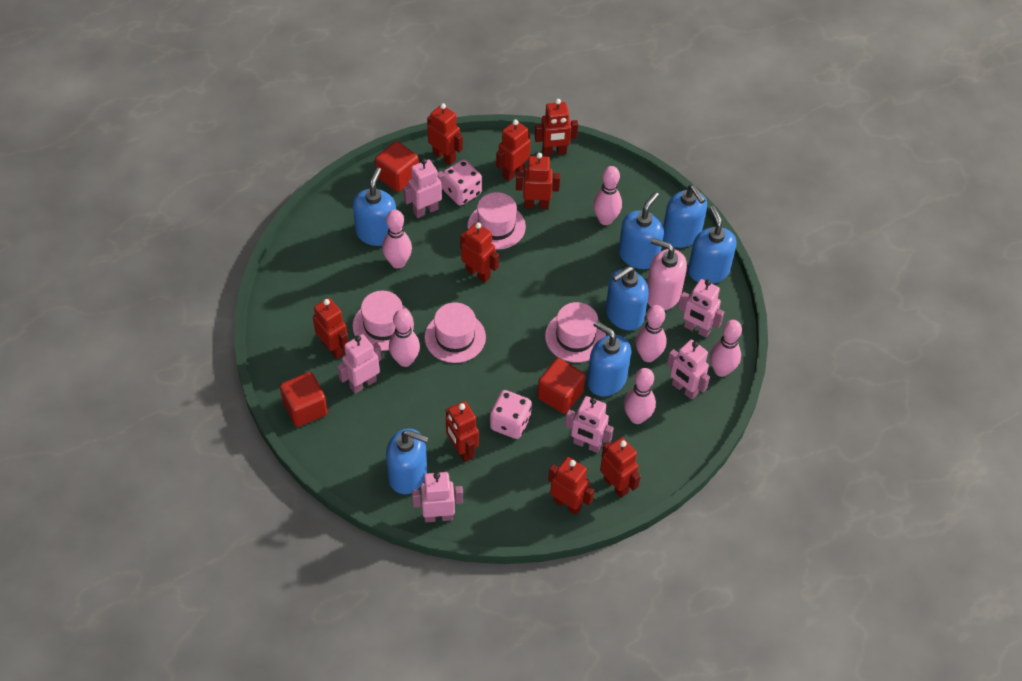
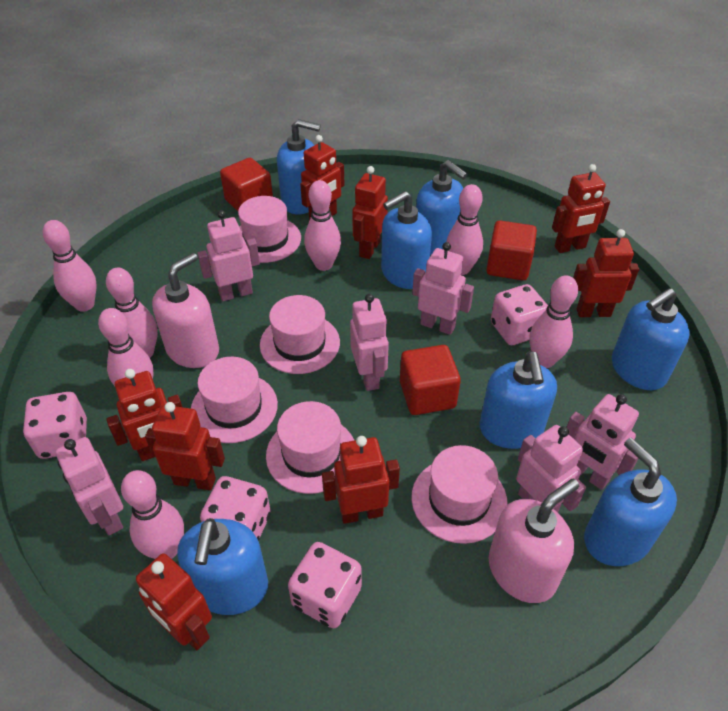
pink bowling pin: [382,210,412,269] [389,309,420,367] [593,166,622,225] [624,368,656,424] [636,305,667,362] [710,320,742,377] = 6 -> [43,220,97,312] [98,308,154,386] [106,268,158,358] [121,470,184,559] [304,180,341,271] [446,184,483,275] [529,276,578,368] = 7
pink dice: [443,160,482,206] [490,390,532,439] = 2 -> [23,392,87,459] [200,476,271,541] [288,542,362,628] [491,284,548,345] = 4
pink hat: [353,291,414,351] [425,302,486,363] [468,192,526,250] [545,302,606,363] = 4 -> [191,357,278,443] [238,196,301,263] [260,295,340,374] [266,401,355,494] [411,445,508,544] = 5
pink soap dispenser: [647,238,687,311] = 1 -> [152,253,219,368] [489,479,579,603] = 2
red robot: [313,298,348,359] [427,103,463,165] [446,401,479,462] [460,223,499,283] [496,120,531,181] [516,153,560,209] [535,99,578,156] [548,457,594,515] [600,437,641,498] = 9 -> [106,369,182,461] [136,553,212,650] [145,402,225,490] [300,135,344,221] [322,436,400,524] [352,166,388,259] [552,164,610,253] [573,229,639,317] = 8

